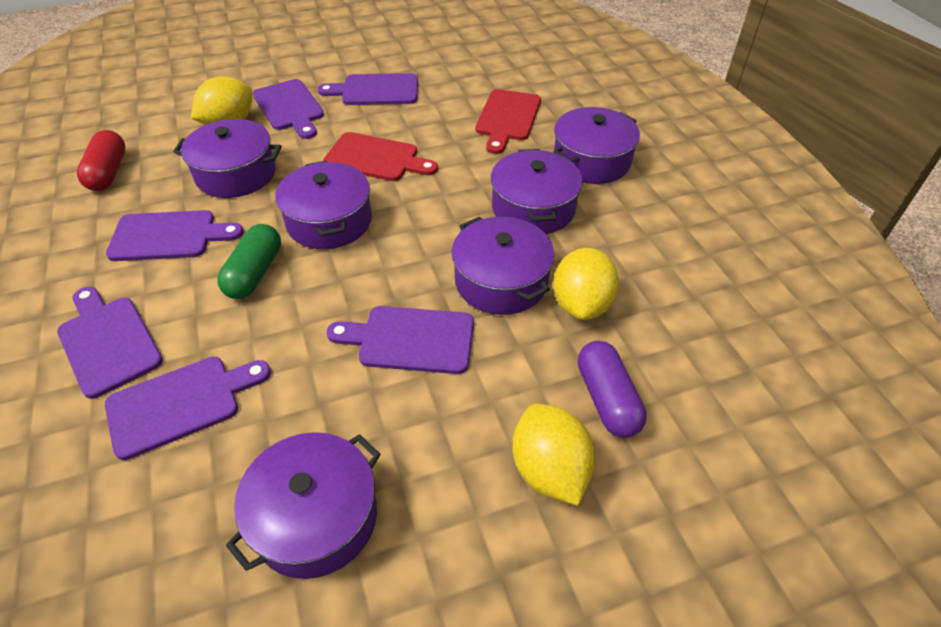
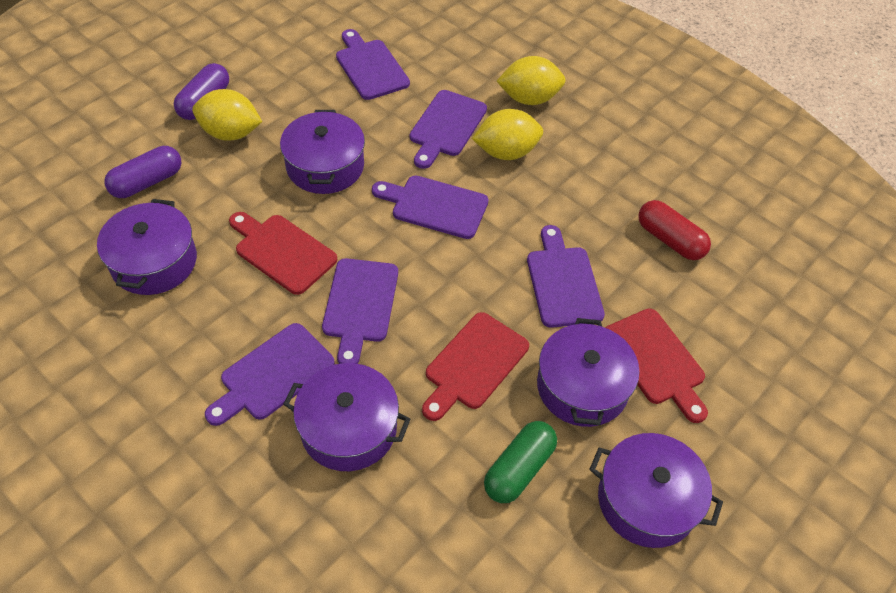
purple capsule: [578,341,647,438] = 1 -> [104,146,181,198] [174,63,229,120] = 2
purple pot: [173,119,282,198] [226,432,381,579] [275,161,372,249] [452,217,554,315] [491,149,583,234] [554,107,640,184] = 6 -> [97,199,197,295] [280,110,365,194] [283,363,411,471] [537,318,639,427] [589,433,723,548] = 5
red cutting board: [323,132,438,181] [476,89,541,154] = 2 -> [229,212,337,295] [422,312,529,421] [605,308,708,423] = 3

